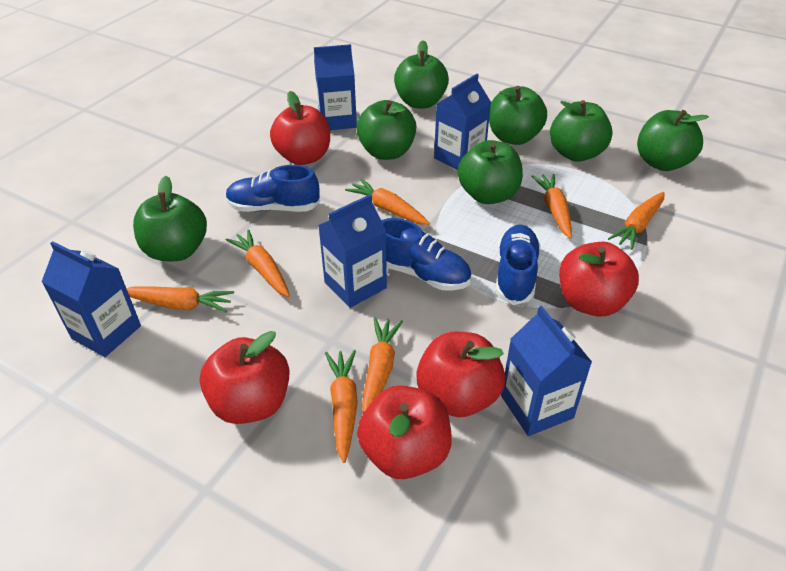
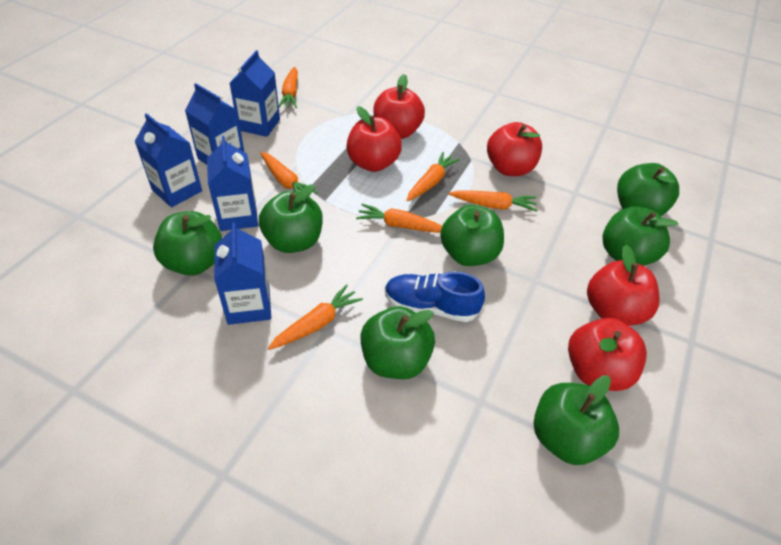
blue shoe: [226,165,320,212] [382,218,471,291] [496,225,540,305] = 3 -> [385,271,485,322] = 1
orange carrot: [126,286,234,312] [226,229,290,297] [325,350,358,463] [345,178,430,225] [362,317,403,413] [531,174,572,239] [608,192,665,250] = 7 -> [260,152,318,197] [268,284,363,350] [279,66,298,108] [356,204,442,233] [406,152,460,201] [449,190,537,212] = 6

